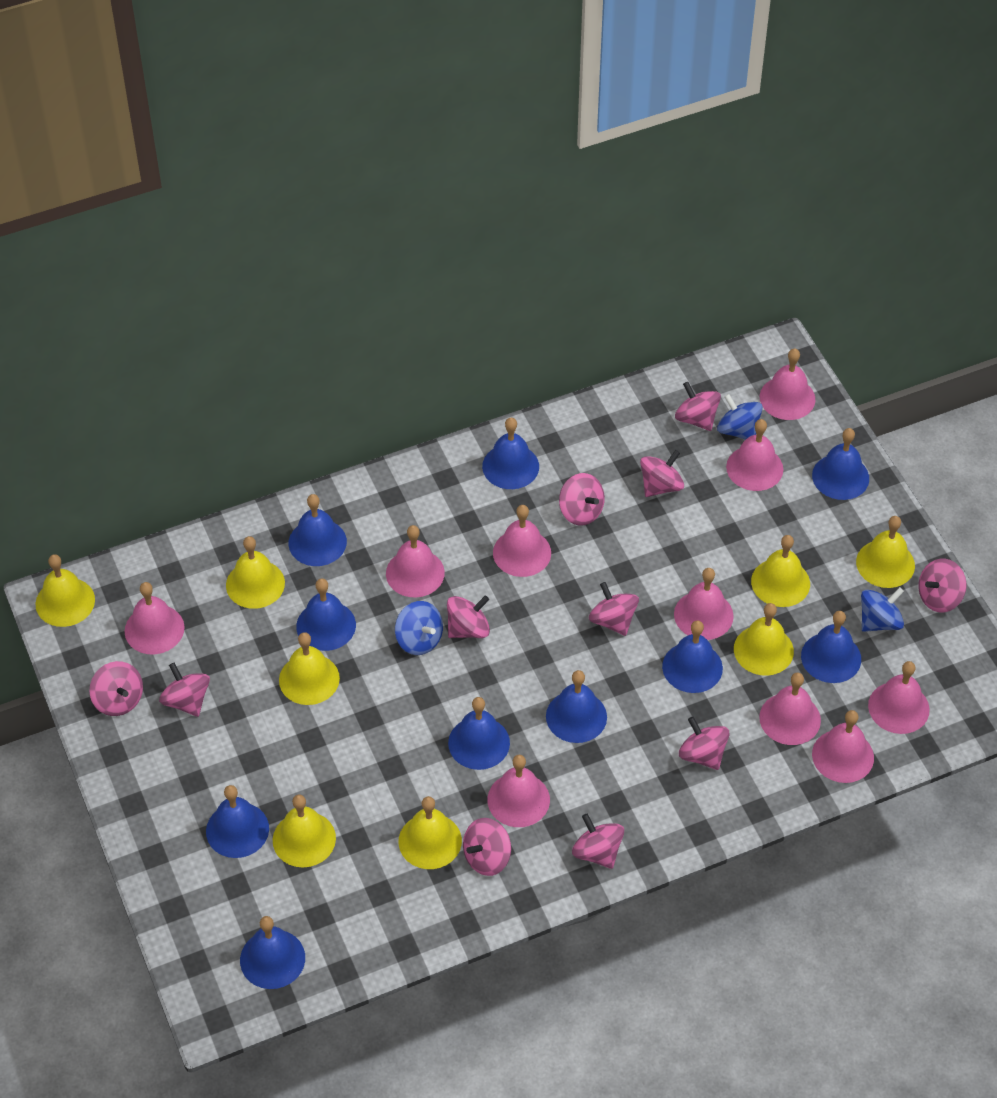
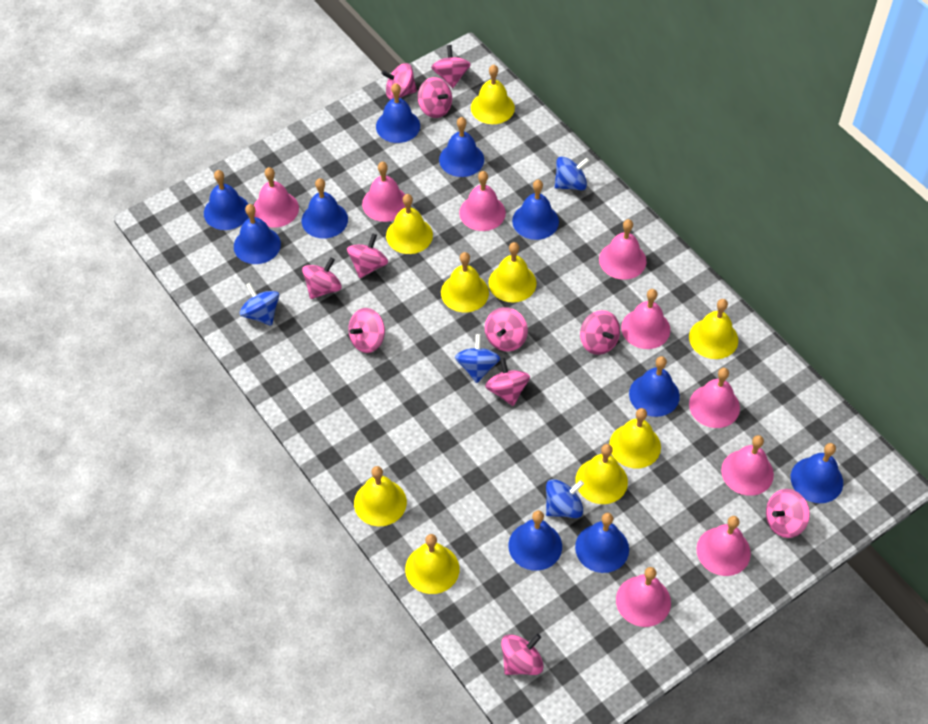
blue spinning top: [395,601,443,655] [717,394,763,440] [861,587,904,632] = 3 -> [240,283,279,326] [455,334,500,383] [546,479,584,518] [554,156,589,190] = 4
pink bell: [124,582,185,654] [386,525,445,597] [488,755,550,827] [493,505,551,577] [674,568,734,640] [726,419,783,491] [759,673,821,745] [760,349,815,420] [812,710,874,783] [868,661,930,734] = 10 -> [254,167,299,227] [362,162,406,222] [459,171,506,231] [599,219,647,280] [616,567,671,627] [621,289,670,349] [689,368,740,428] [697,516,751,576] [721,435,774,496] = 9
yellow bell: [35,554,95,627] [226,536,285,609] [273,795,336,867] [279,632,340,705] [399,796,462,869] [734,603,794,676] [751,535,810,607] [856,516,915,588] = 8 -> [354,466,407,526] [386,194,433,254] [405,534,459,594] [441,252,489,312] [471,65,515,124] [489,242,536,302] [576,444,628,504] [609,408,661,469] [689,299,738,359] = 9

